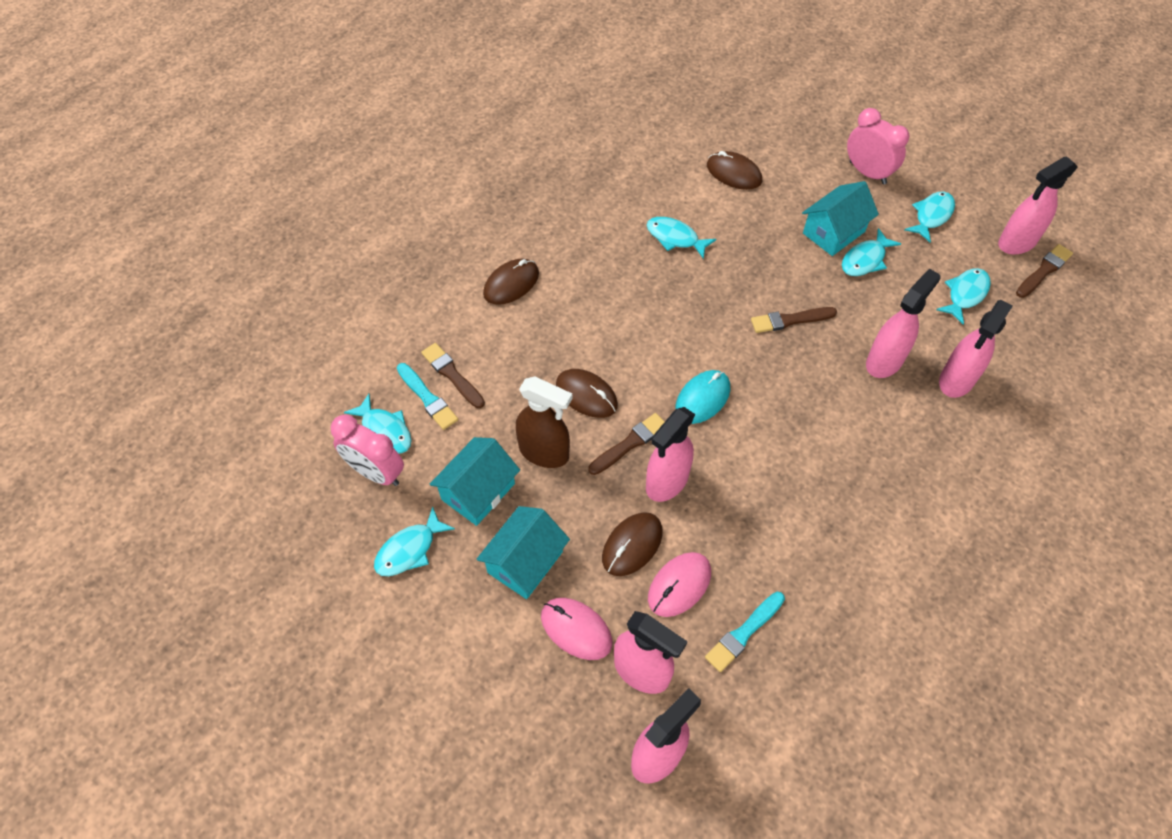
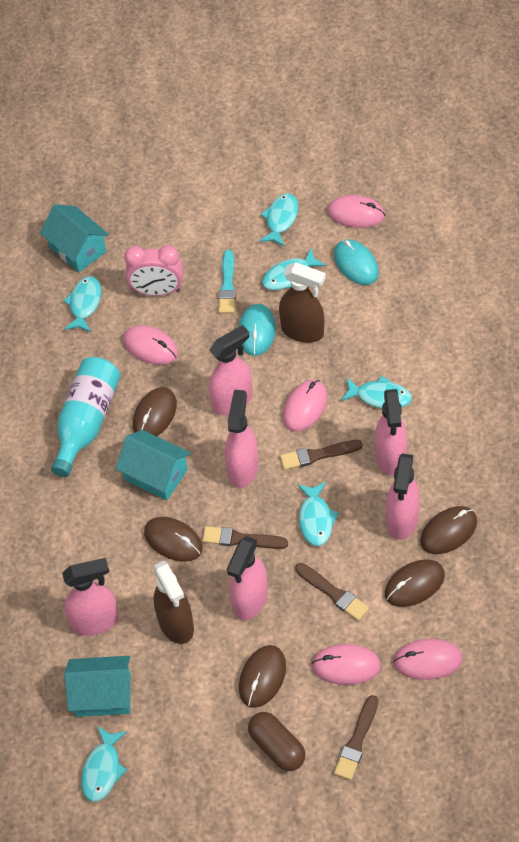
brown capsule: none = 0 -> [248,712,305,771] = 1
brown mouse: [483,259,539,305] [556,369,618,418] [602,512,663,576] [707,151,762,190] = 4 -> [133,387,177,436] [144,517,203,562] [239,645,286,708] [385,559,445,607] [420,506,477,554] = 5
brown spray bottle: [516,377,572,468] = 1 -> [153,560,194,644] [279,262,326,343] = 2
pink clock: [331,414,404,486] [847,108,909,184] = 2 -> [124,245,183,296] = 1
pink mouse: [541,598,612,660] [648,552,711,617] = 2 -> [123,325,178,365] [283,380,328,432] [311,644,381,685] [327,195,385,228] [393,639,463,680] = 5
turquoise bottle: none = 0 -> [51,357,120,477] = 1
turquoise brush: [397,363,458,430] [705,592,785,672] = 2 -> [218,250,236,314] = 1
turquoise mouse: [675,370,730,424] = 1 -> [239,304,276,356] [334,240,379,285] = 2

